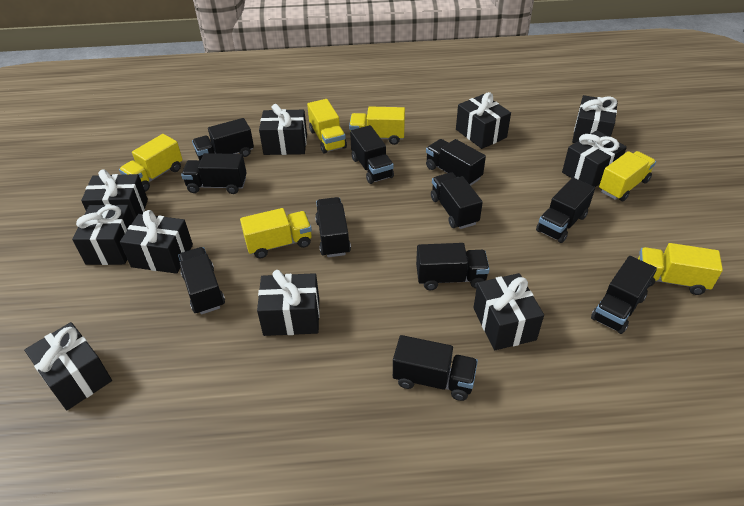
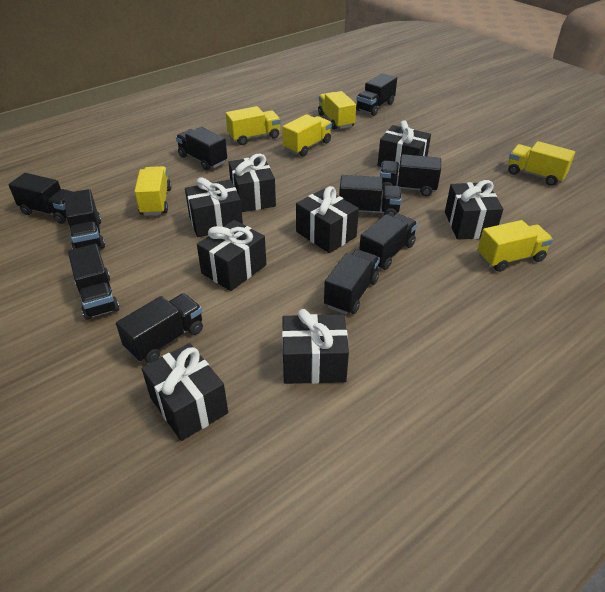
black gift: [24,322,112,410] [72,204,134,265] [81,169,148,220] [120,210,193,274] [257,270,320,336] [259,104,307,155] [456,92,511,149] [473,273,544,350] [562,130,627,187] [572,95,618,143] = 10 -> [142,343,228,441] [185,177,243,237] [197,220,266,291] [228,154,276,212] [282,309,349,384] [296,186,359,253] [378,120,431,172] [445,180,503,240] = 8
black truck: [178,247,225,315] [181,153,247,194] [192,118,254,160] [315,197,351,257] [350,125,394,184] [393,335,478,401] [416,243,490,290] [426,139,486,186] [431,172,483,229] [536,178,595,243] [591,256,657,334] = 11 -> [8,173,73,224] [64,189,105,249] [68,244,119,320] [116,293,203,363] [176,127,227,170] [324,249,380,314] [339,175,402,217] [356,73,397,116] [359,213,418,270] [380,154,441,197] = 10

